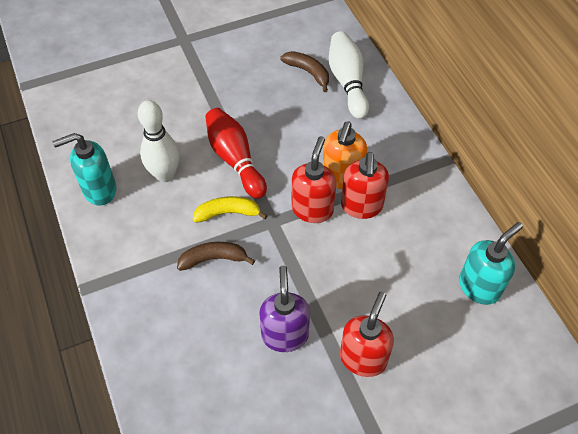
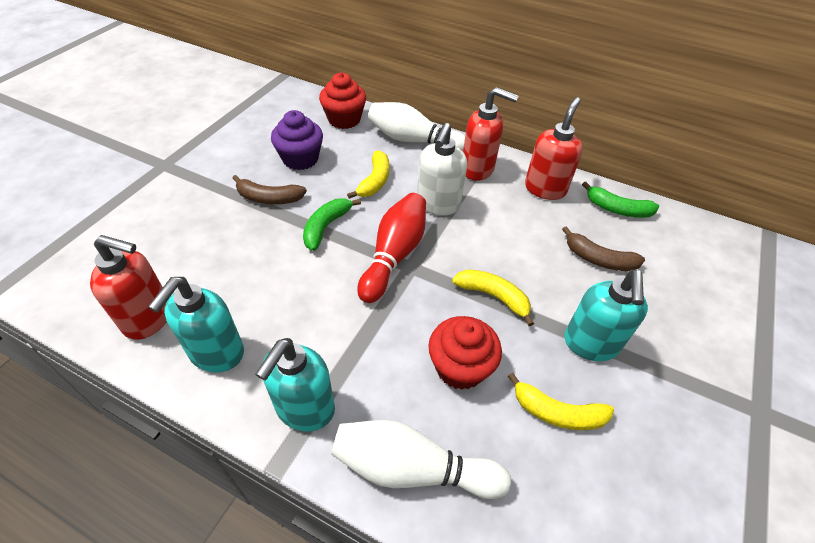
green banana: none = 0 -> [303,198,361,251] [582,182,659,218] = 2
orange soap dispenser: [323,121,367,189] = 1 -> none = 0
purple cupcake: none = 0 -> [271,110,323,170] = 1
purple soap dispenser: [259,266,310,352] = 1 -> none = 0
red cupcake: none = 0 -> [319,73,366,129] [428,316,502,390] = 2
turquoise soap dispenser: [52,133,116,206] [459,222,523,305] = 2 -> [148,277,244,373] [255,338,335,431] [564,270,648,361] = 3
white soap dispenser: none = 0 -> [417,123,467,216] = 1
yellow banana: [193,196,268,223] = 1 -> [347,151,389,199] [452,269,534,326] [507,372,614,430] = 3

